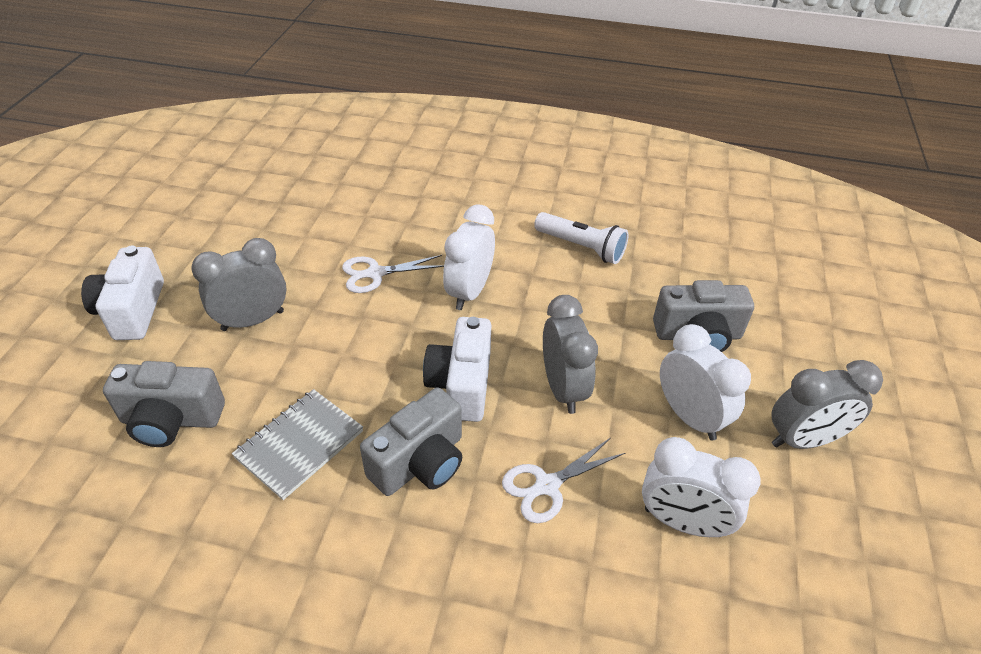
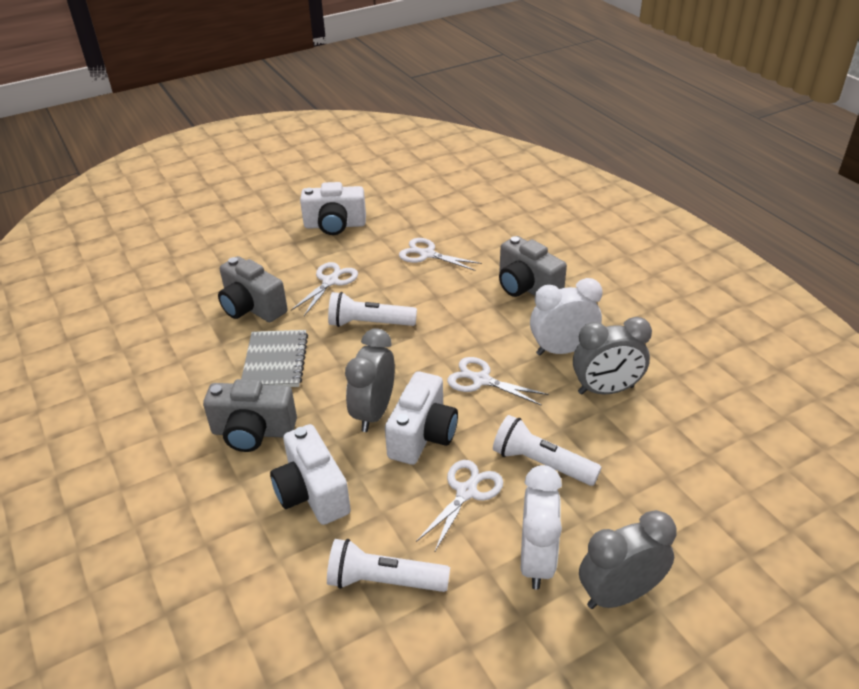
white camera: [81,246,164,340] [423,317,491,422] = 2 -> [270,424,351,525] [300,182,366,235] [385,371,458,465] = 3
white clock: [443,204,495,310] [642,437,761,537] [660,324,751,441] = 3 -> [521,465,562,590] [530,278,602,356] = 2
white flashlight: [534,212,628,264] = 1 -> [327,539,450,592] [328,292,417,327] [493,415,602,486] = 3
white scissors: [342,255,444,293] [502,438,625,523] = 2 -> [291,262,358,316] [399,238,482,271] [416,460,503,551] [447,357,548,406] = 4

